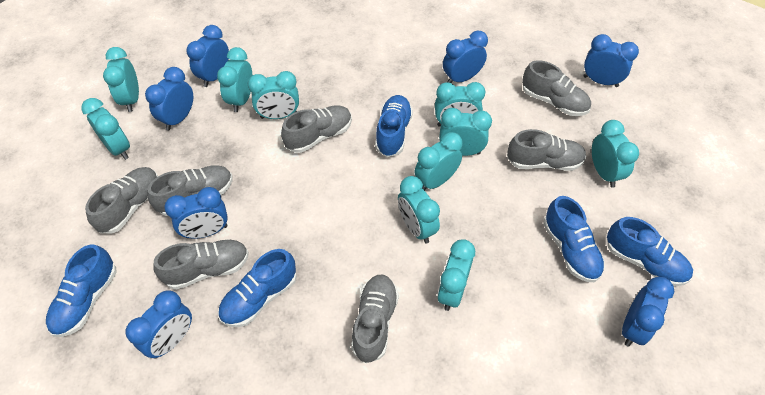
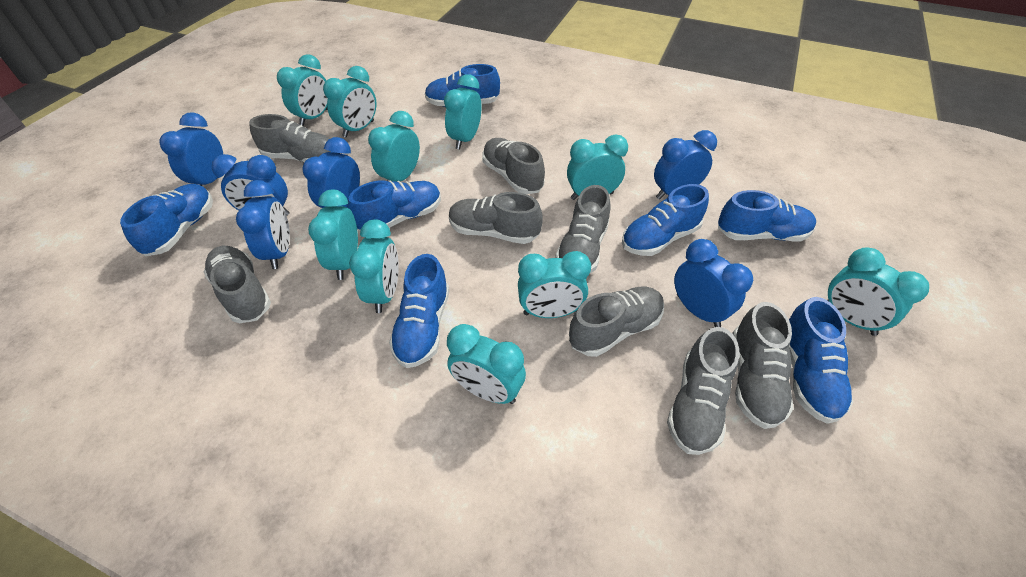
blue clock: [125,290,192,358] [145,67,193,131] [164,187,228,239] [186,25,229,87] [443,31,488,83] [583,34,639,87] [622,277,674,347] = 7 -> [159,112,223,186] [212,154,290,216] [236,180,290,269] [303,137,360,208] [654,130,717,199] [674,239,753,327] = 6
blue shoe: [46,244,117,337] [218,249,297,327] [375,95,413,157] [543,196,605,282] [607,217,693,286] = 5 -> [120,184,213,256] [348,180,441,231] [389,254,449,368] [425,64,500,107] [622,184,709,256] [718,190,816,241] [789,297,853,424] = 7
grey shoe: [85,167,158,233] [147,165,232,216] [153,239,249,290] [281,105,352,153] [351,275,399,363] [507,129,586,171] [522,60,591,116] = 7 -> [203,246,271,323] [249,114,331,162] [449,192,543,244] [482,138,545,194] [555,185,611,273] [569,287,664,357] [667,327,739,455] [732,302,794,429] = 8

